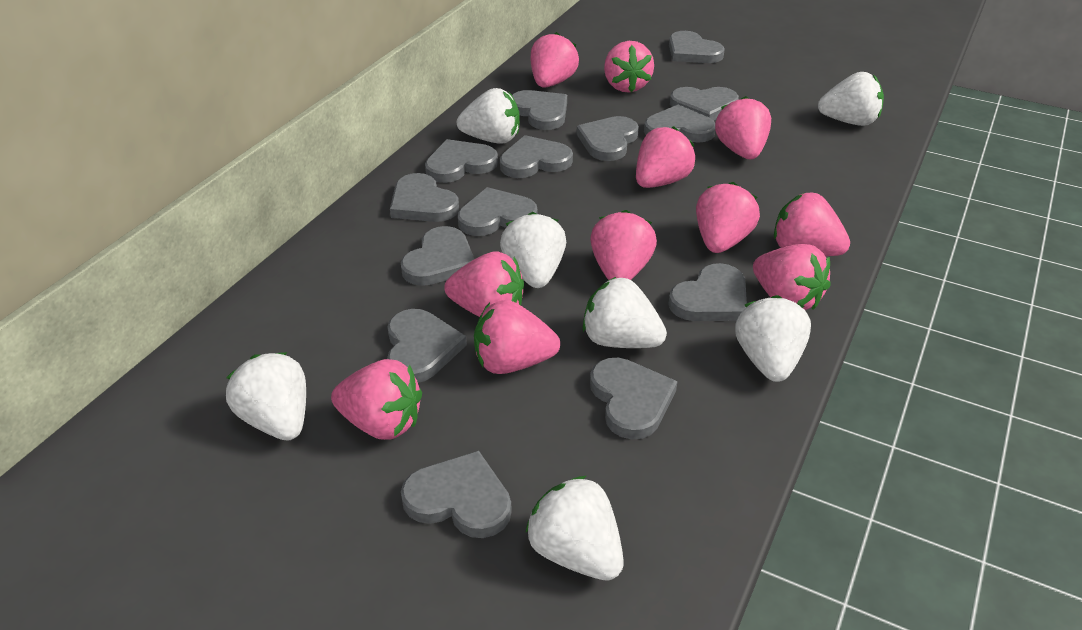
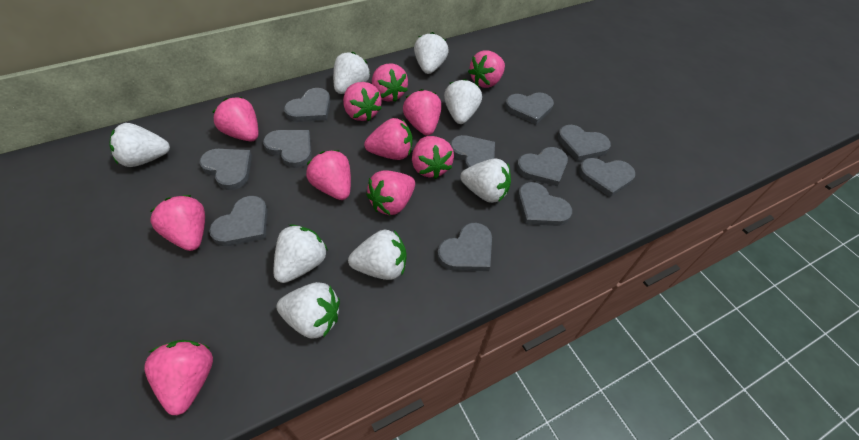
grey heart: [387,309,467,383] [390,173,459,222] [401,226,474,286] [401,451,512,538] [425,139,498,183] [458,187,538,236] [500,135,573,178] [512,90,567,130] [577,116,639,161] [590,358,677,440] [644,104,715,143] [668,263,747,321] [669,31,725,63] [670,87,739,121] = 14 -> [199,149,252,190] [209,196,268,246] [263,130,312,168] [284,88,331,122] [437,223,492,271] [450,135,495,169] [505,92,554,125] [516,147,568,186] [517,182,572,226] [558,125,611,161] [579,158,635,197] = 11
white strawberry: [226,352,306,440] [457,88,520,144] [500,212,566,288] [525,476,624,581] [583,277,667,348] [735,295,811,382] [818,72,884,126] = 7 -> [109,123,170,167] [274,225,328,283] [276,282,340,339] [333,52,370,94] [348,230,406,280] [414,32,449,74] [444,79,482,124] [460,159,511,203] = 8

